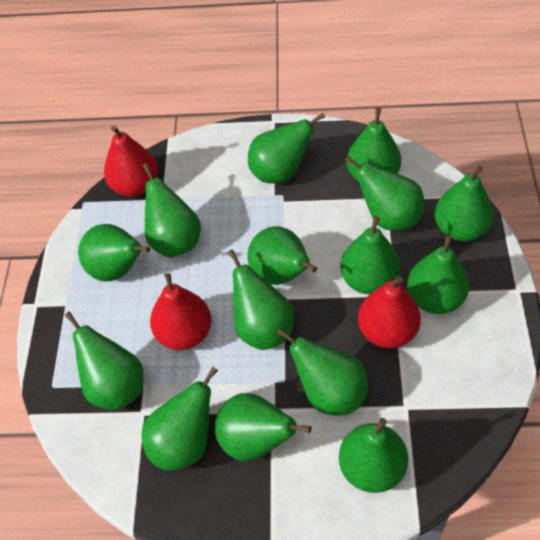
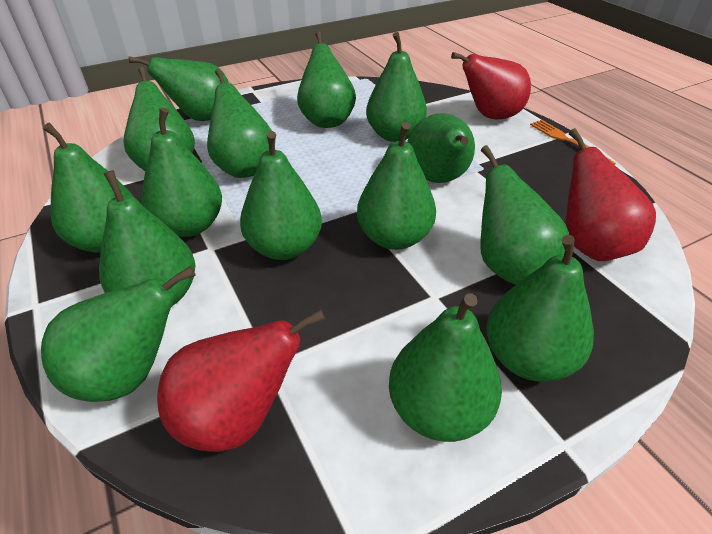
orange fork: none = 0 -> [530,120,616,165] = 1

